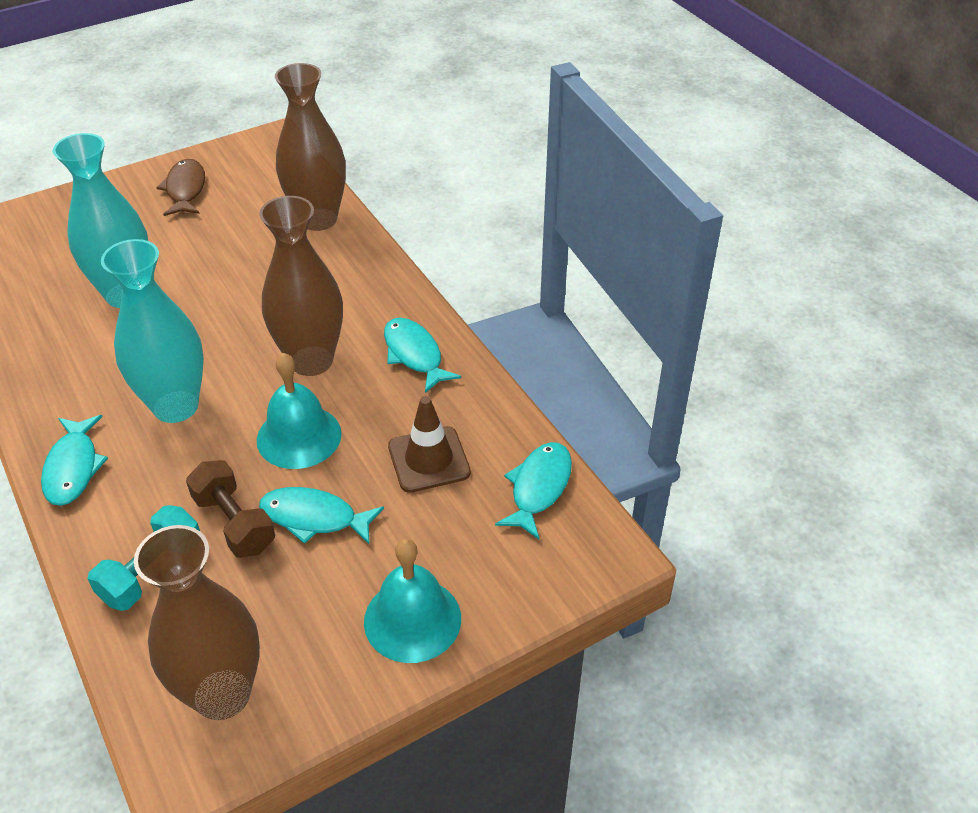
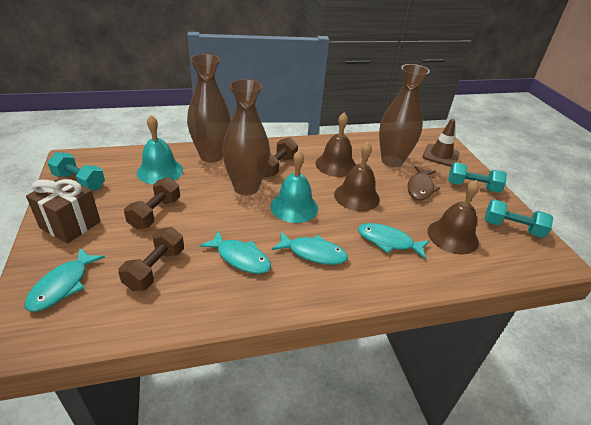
brown bell: none = 0 -> [315,113,356,177] [334,142,380,211] [427,180,480,255] = 3
brown dumbbell: [186,460,275,558] = 1 -> [118,227,184,291] [124,177,180,229] [264,137,298,177] = 3
brown gift: none = 0 -> [26,176,101,243] = 1
turquoise dumbbell: [87,505,200,611] = 1 -> [47,152,105,190] [448,162,507,193] [484,199,553,238] = 3
turquoise vase: [53,133,148,308] [101,239,204,423] = 2 -> none = 0

